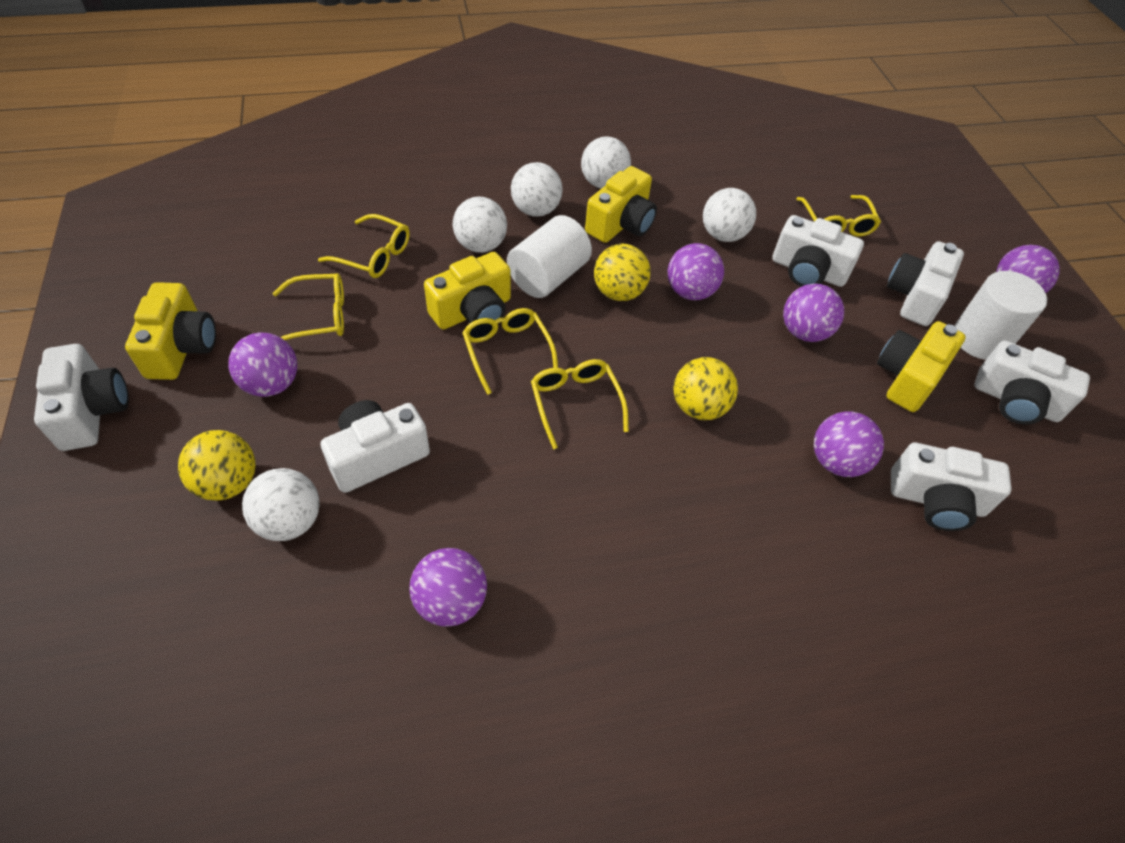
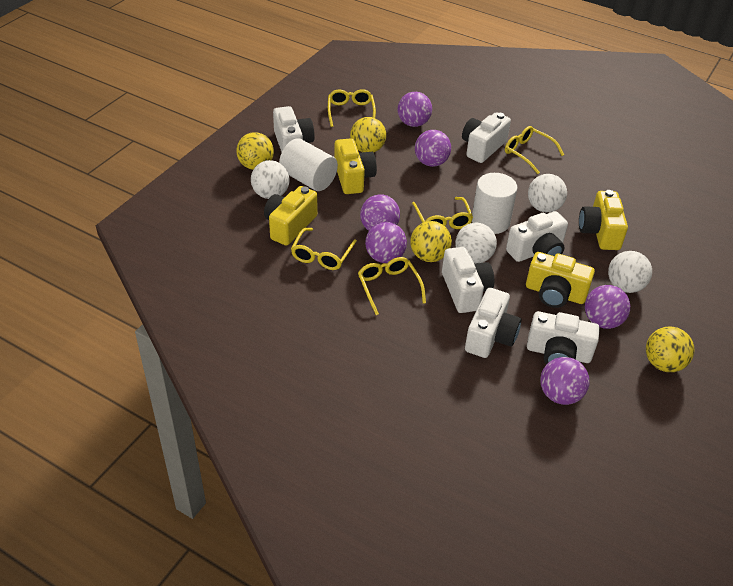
white ball: [242,468,320,541] [453,197,507,253] [511,162,563,217] [581,136,631,189] [703,188,756,242] = 5 -> [251,160,290,199] [455,223,497,264] [528,174,567,212] [608,251,652,293] = 4
yellow ball: [178,430,256,501] [594,244,651,301] [674,357,738,420] = 3 -> [236,132,274,170] [350,117,386,152] [410,221,452,262] [646,327,694,372] = 4

